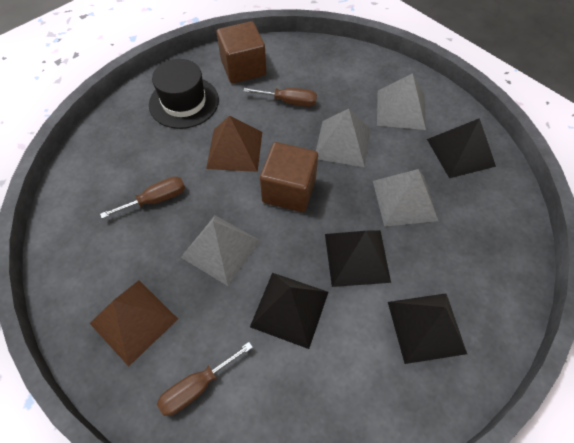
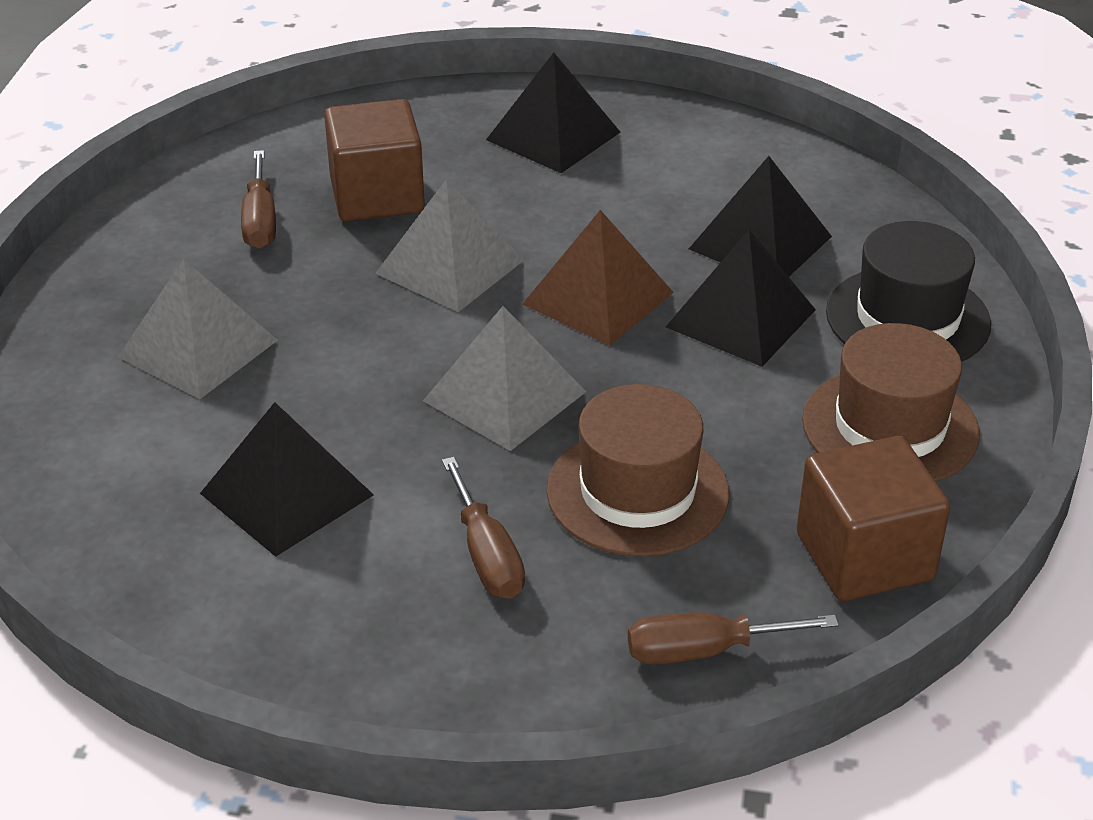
brown hat: none = 0 -> [546,384,730,556] [802,323,980,482] = 2
brown pyramid: [90,280,178,367] [206,115,262,172] = 2 -> [523,210,674,346] = 1
grey pyramid: [181,215,261,286] [316,109,371,167] [373,169,438,227] [377,73,426,130] = 4 -> [118,259,278,399] [375,179,524,312] [423,306,586,451] = 3

